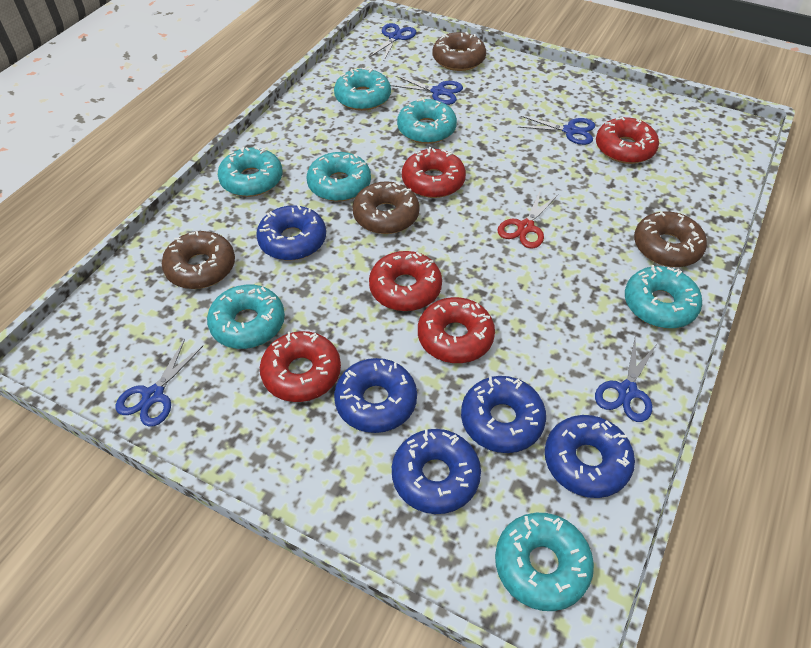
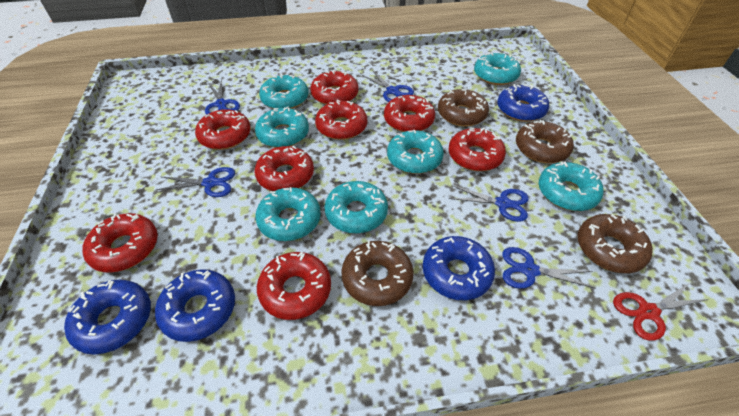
blue donut: [256,205,326,261] [334,358,417,433] [392,429,481,514] [461,376,546,453] [545,415,635,498] = 5 -> [64,280,151,355] [155,269,235,342] [423,236,495,300] [497,84,549,122] = 4
red donut: [260,331,341,402] [369,251,442,311] [402,147,466,198] [418,297,495,363] [596,117,659,164] = 5 -> [82,213,158,273] [195,109,251,150] [255,146,314,191] [257,252,331,320] [310,70,359,105] [315,99,367,140] [384,95,435,132] [449,128,506,171] = 8

